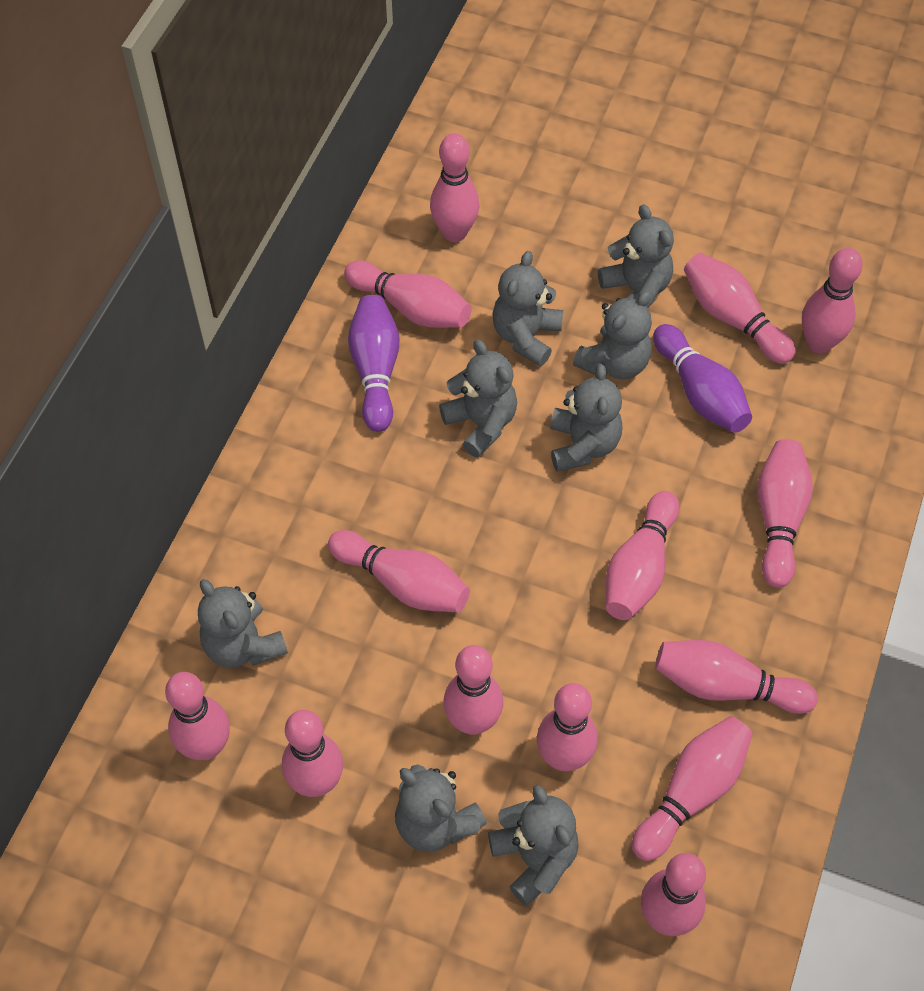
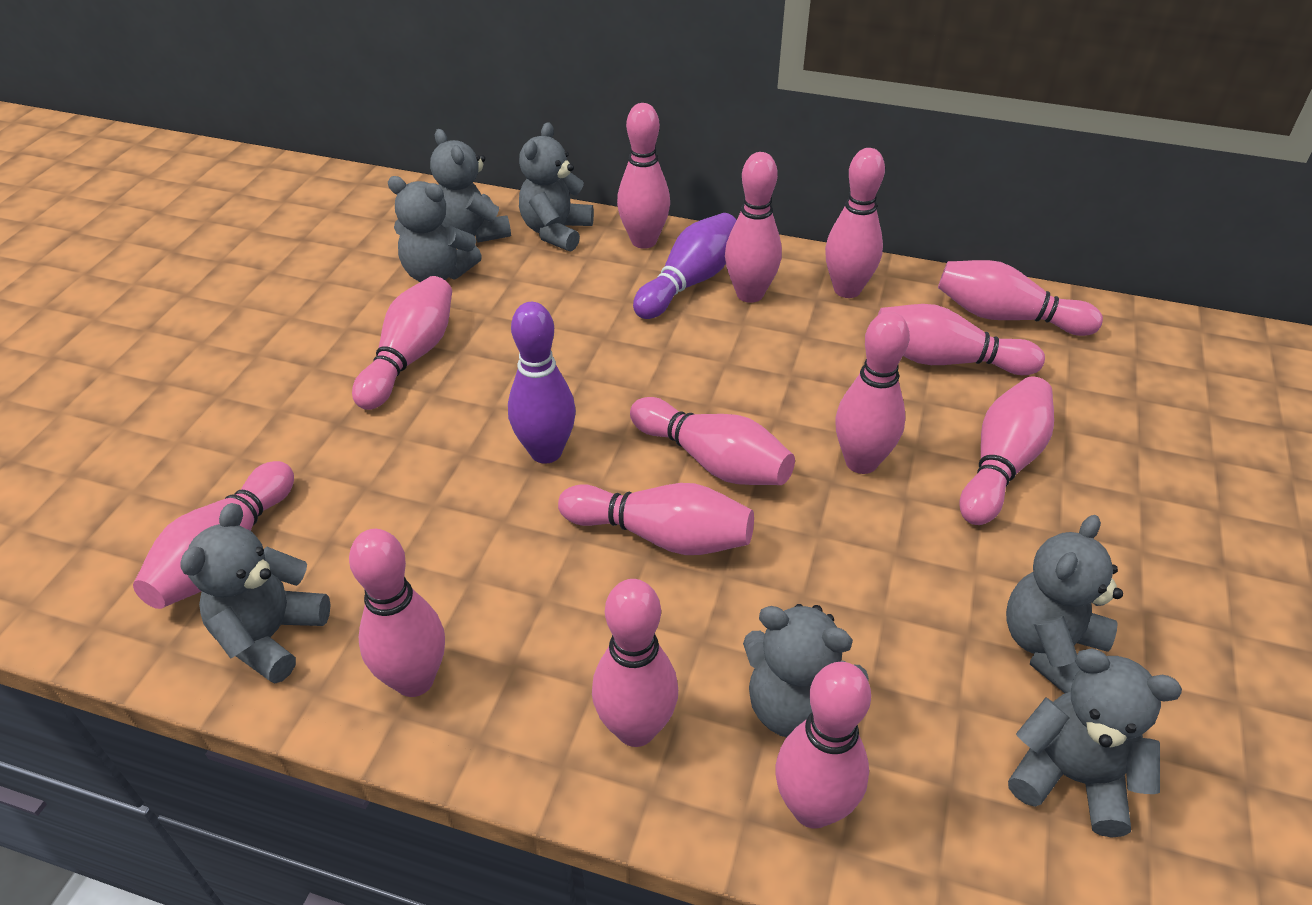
grey teddy bear: [198,579,288,668] [395,764,487,852] [439,340,517,458] [488,785,579,906] [493,251,563,366] [550,364,622,472] [573,291,652,380] [598,204,674,308] = 8 -> [181,503,331,684] [388,176,482,282] [430,129,511,243] [519,122,594,251] [743,604,869,737] [1006,515,1123,693] [1008,648,1182,838] = 7

